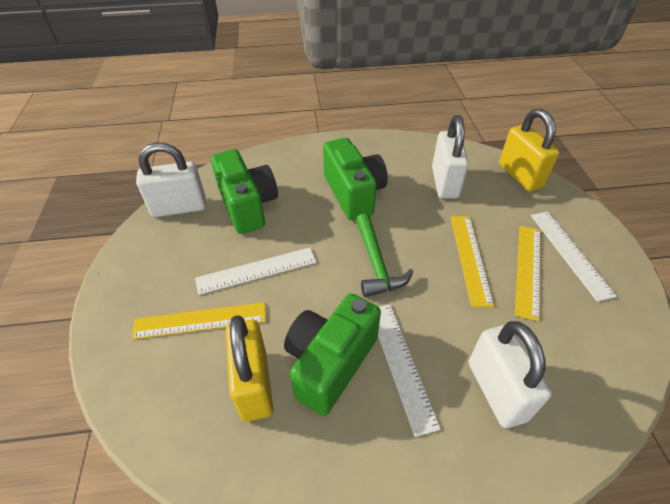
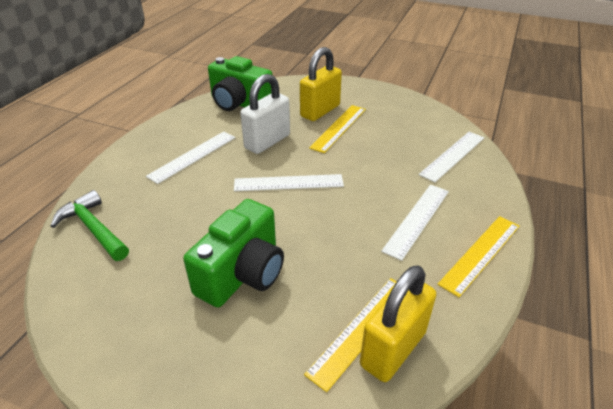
green camera: [211,149,278,234] [284,293,381,416] [323,138,388,220] = 3 -> [183,199,284,307] [208,56,273,111] = 2
white padlock: [136,143,206,217] [432,115,469,199] [469,321,552,428] = 3 -> [240,74,290,154] = 1
white ruler: [195,247,316,295] [378,304,441,437] [531,212,617,302] = 3 -> [146,131,235,184] [234,174,344,191] [381,185,449,261] [419,132,484,182] = 4

